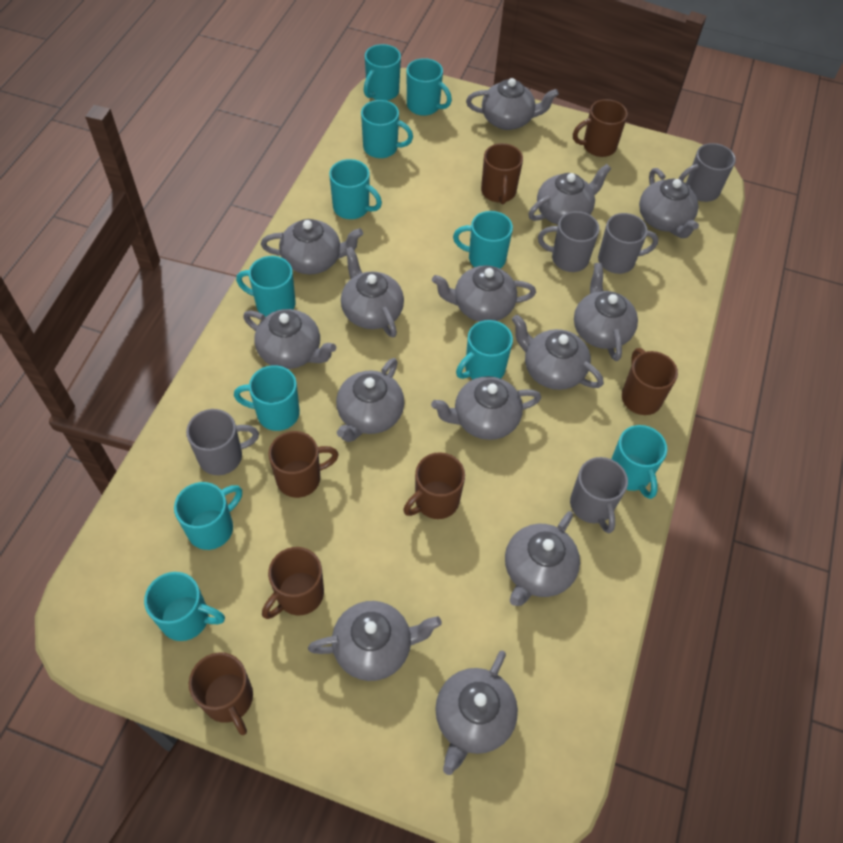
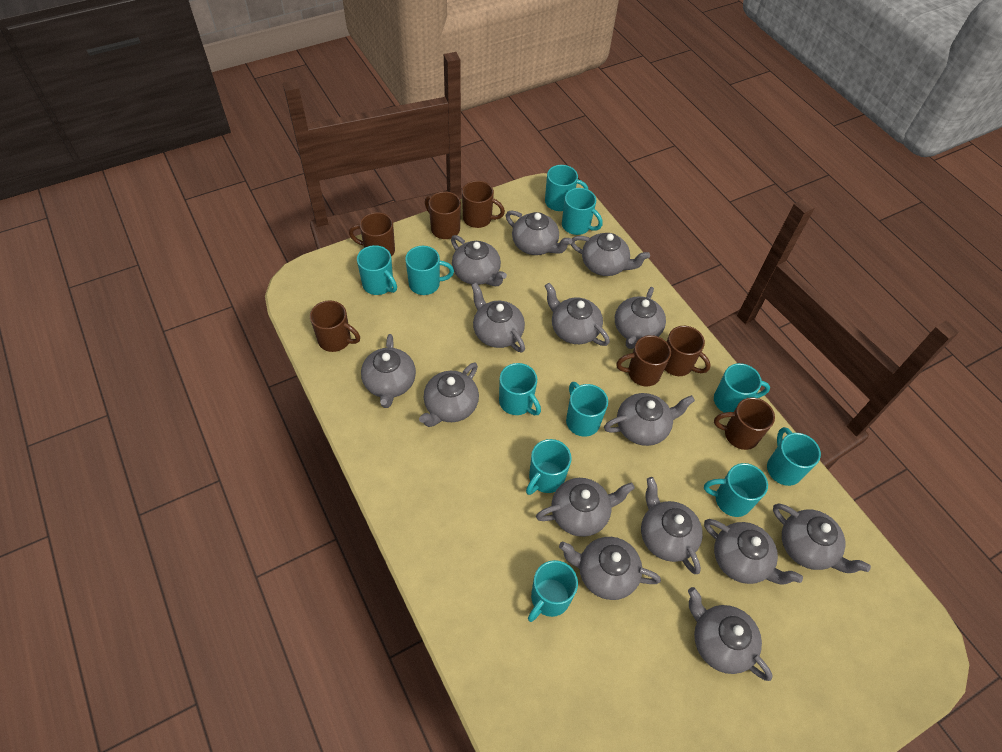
grey mug: [186,409,259,475] [538,211,600,272] [570,457,628,533] [598,213,658,274] [679,143,736,202] = 5 -> none = 0
grey teapot: [243,309,336,369] [261,219,363,275] [308,601,442,681] [336,358,404,442] [341,247,404,338] [431,376,541,440] [432,265,536,322] [435,650,518,775] [466,78,559,130] [505,511,580,606] [512,314,604,390] [528,164,611,225] [574,263,638,361] [639,168,699,238] = 14 -> [361,334,416,408] [419,363,479,427] [451,235,507,286] [471,283,525,353] [506,210,572,255] [536,478,635,537] [545,283,610,346] [559,537,661,600] [571,233,650,276] [604,393,695,446] [615,287,666,349] [641,477,703,574] [688,587,772,681] [704,519,803,585] [773,503,871,573] = 15

